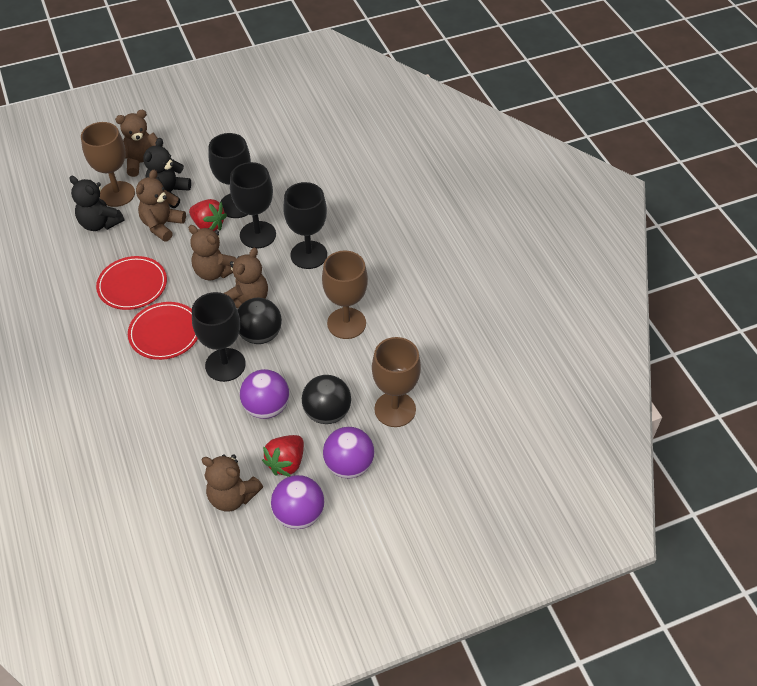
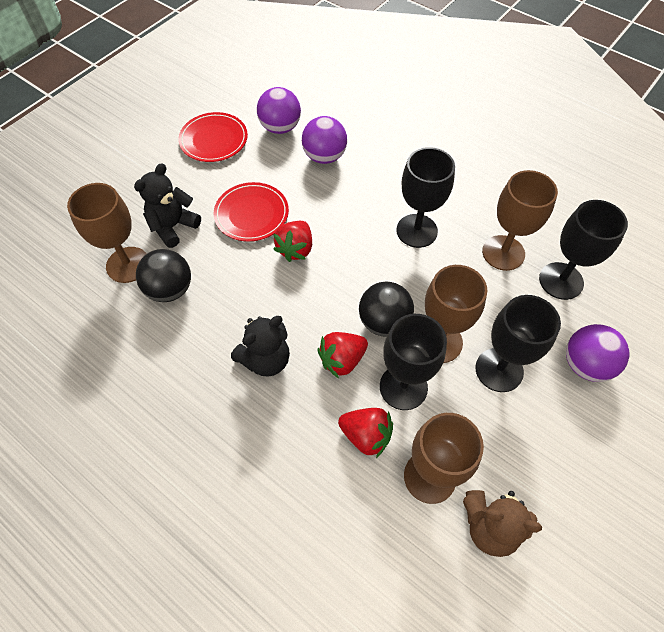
brown goblet: [81,122,135,207] [322,251,368,339] [372,337,421,427] = 3 -> [67,183,147,283] [404,413,484,504] [425,265,487,363] [482,170,558,271] = 4
brown teddy bear: [115,110,163,177] [136,170,186,242] [188,225,237,280] [201,454,263,512] [224,248,268,308] = 5 -> [463,490,542,557] = 1
red strawberry: [189,199,227,231] [262,435,304,477] = 2 -> [273,221,312,262] [317,332,368,378] [338,408,393,458] = 3

